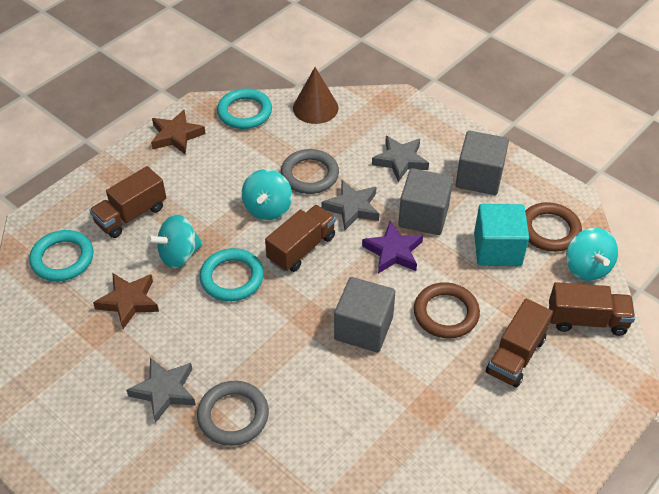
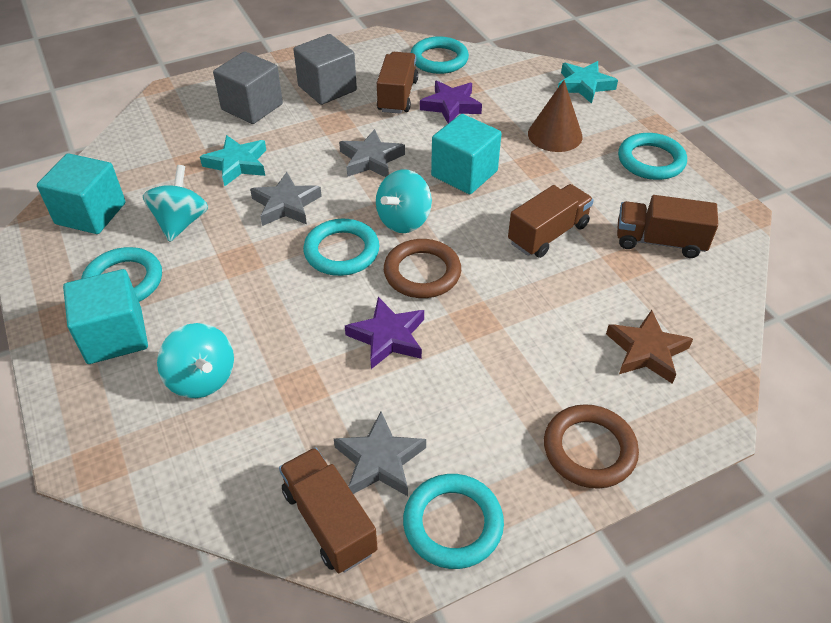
brown star: [93,273,159,329] [151,109,206,155] = 2 -> [606,310,693,384] = 1
grey cube: [334,277,395,352] [398,168,453,235] [456,131,509,195] = 3 -> [213,51,283,124] [293,34,357,105] = 2
grey ring: [197,381,269,446] [281,149,339,194] = 2 -> none = 0
purple star: [362,221,423,274] = 1 -> [345,297,424,369] [420,81,482,123] = 2
turquoise cube: [474,204,529,266] = 1 -> [37,153,126,234] [63,269,148,364] [431,114,502,194] = 3
turquoise ring: [29,230,94,281] [200,248,264,301] [217,88,272,129] = 3 -> [81,247,162,302] [303,219,379,276] [403,474,504,569] [411,36,469,74] [618,133,687,180] = 5
turquoise star: none = 0 -> [200,135,266,186] [558,61,618,104] = 2

